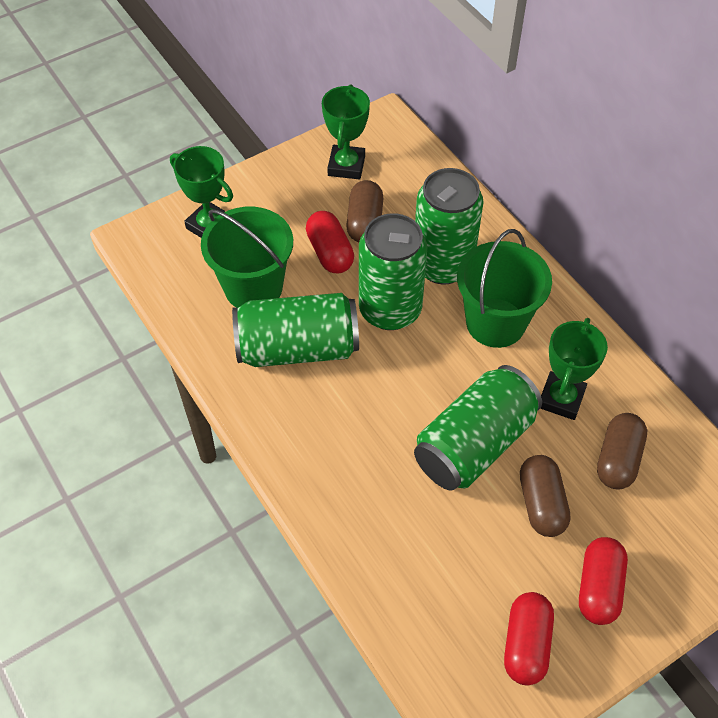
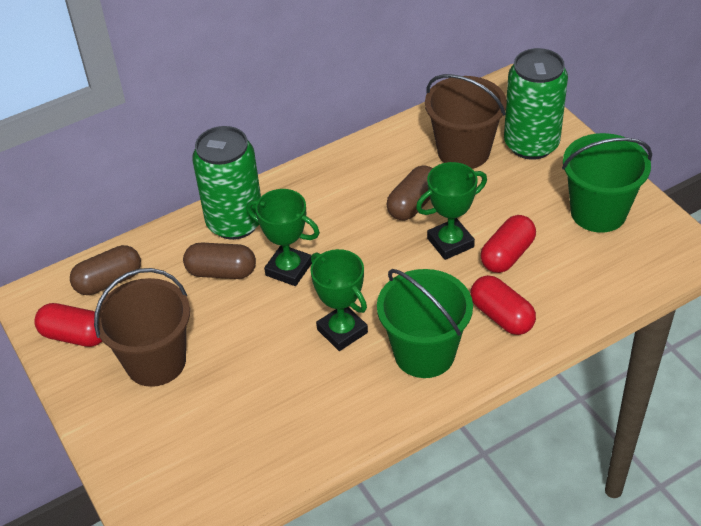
brown bucket: none = 0 -> [94,268,190,387] [425,74,507,169] = 2
green can: [232,293,359,367] [359,213,427,330] [414,365,542,491] [415,168,483,284] = 4 -> [192,126,261,240] [504,48,568,160] = 2

